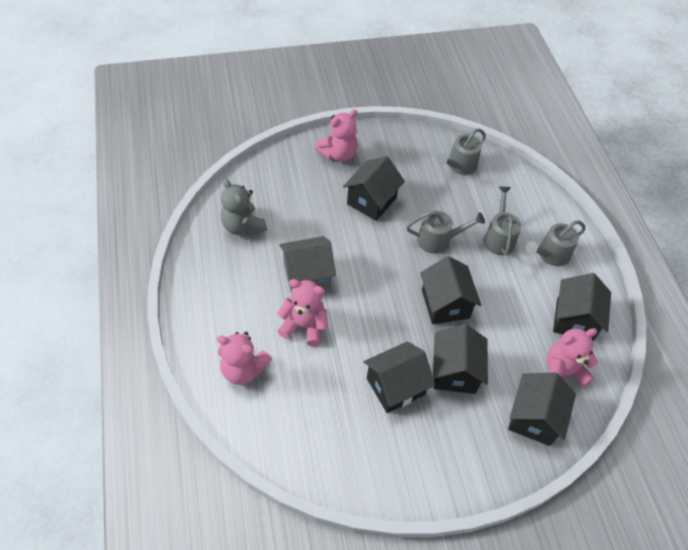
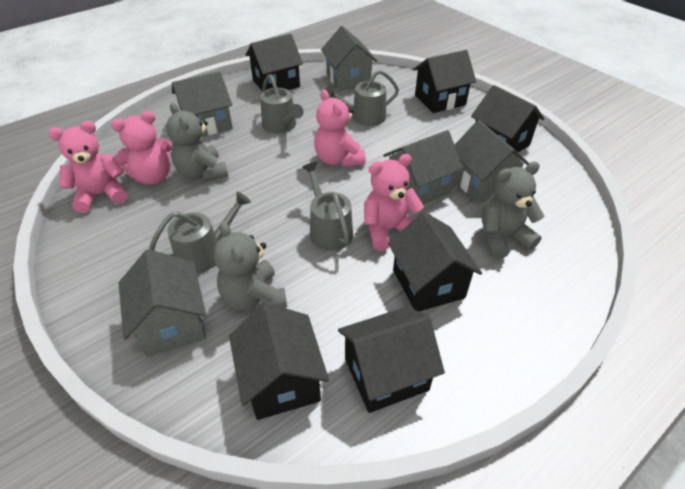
grey house: [279,236,336,292] = 1 -> [119,249,206,357] [172,71,233,137] [321,26,377,91] [383,130,463,205] [454,120,529,204] = 5
grey teddy bear: [221,178,267,236] = 1 -> [166,102,228,181] [213,221,287,310] [482,162,545,259] = 3

